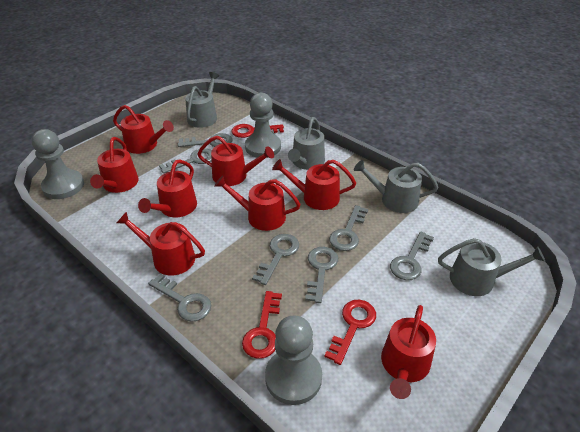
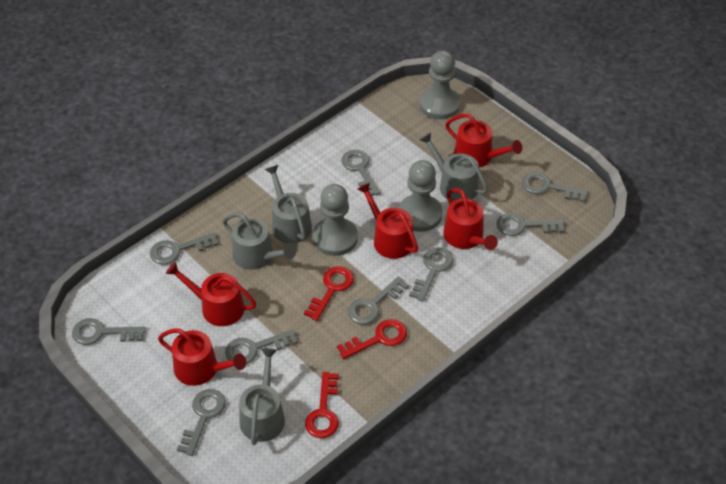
grey key: [148,273,211,322] [159,148,212,174] [178,133,232,147] [252,234,299,285] [305,247,338,303] [329,205,368,251] [390,231,434,280] = 7 -> [72,318,146,345] [150,233,219,265] [177,389,226,456] [225,329,298,364] [341,150,380,196] [348,276,409,325] [409,247,454,301] [496,213,565,236] [522,172,588,202] = 9
red watering can: [90,137,139,193] [113,105,174,154] [117,212,205,275] [138,160,197,218] [197,136,274,186] [214,175,301,231] [272,159,356,210] [381,305,436,399] = 8 -> [158,328,246,386] [166,262,256,326] [357,183,418,259] [443,188,498,250] [445,114,522,168] = 5

